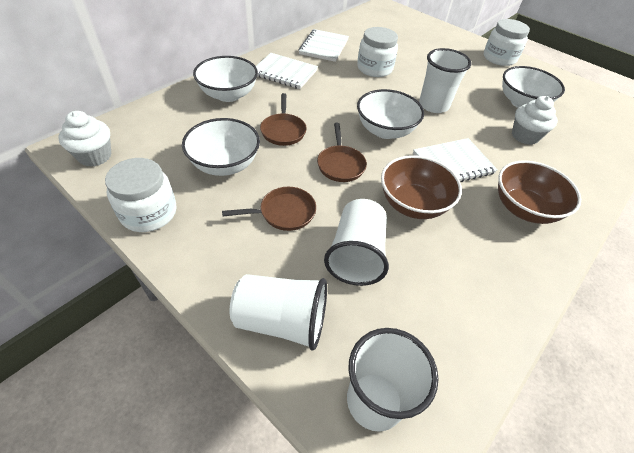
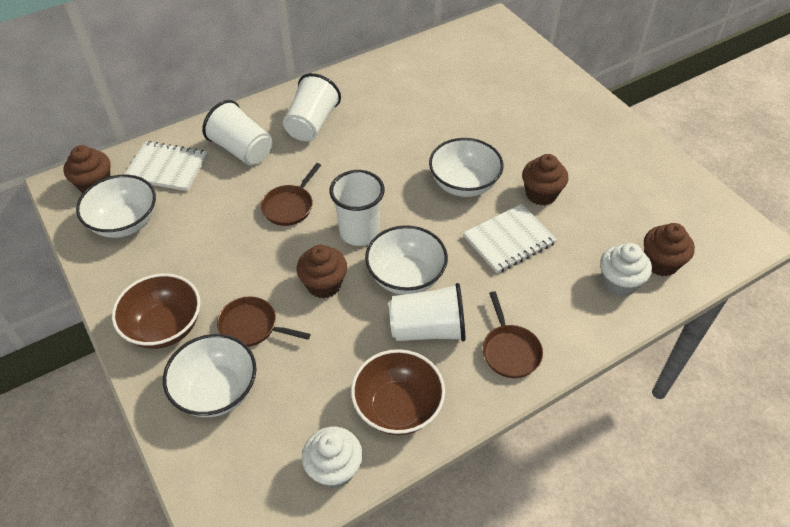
brown cupcake: none = 0 -> [63,145,111,193] [297,245,347,298] [522,154,568,205] [644,223,695,276] = 4
white jar: [105,158,177,232] [357,27,398,77] [484,19,530,66] = 3 -> none = 0
white notebook: [256,53,318,89] [299,29,349,62] [413,138,498,182] = 3 -> [124,141,208,191] [463,204,557,273] = 2

